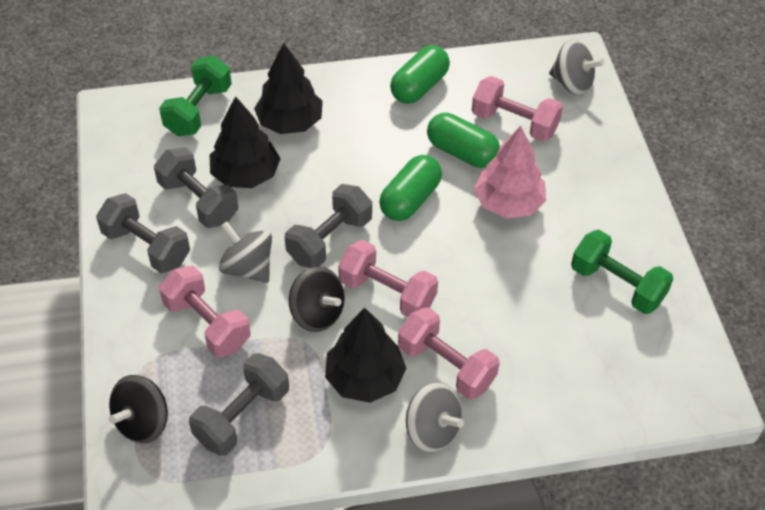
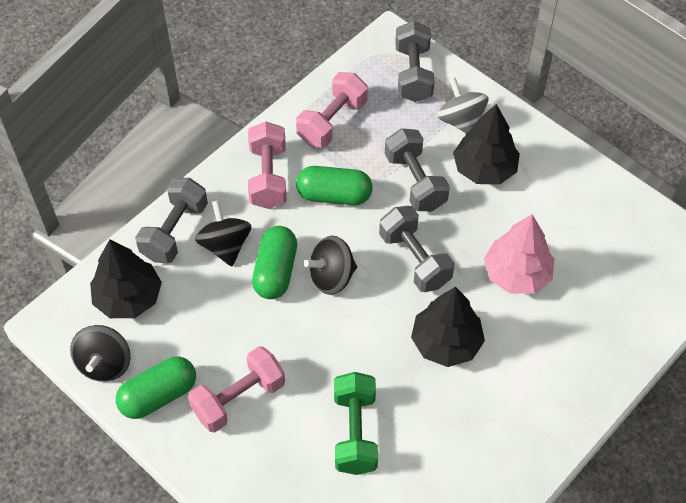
black spinning top: [109,375,168,443] [289,266,345,332] = 2 -> [70,325,130,382] [195,200,251,266] [304,236,357,295] = 3
green dumbbell: [159,56,232,136] [571,230,673,314] = 2 -> [334,372,378,475] = 1
grey spinning top: [219,221,272,283] [406,382,464,453] [549,40,604,95] = 3 -> [437,77,489,133] = 1
pink dumbbell: [159,266,250,358] [338,240,438,317] [398,307,500,400] [472,76,563,142] = 4 -> [188,346,285,433] [248,122,287,209] [296,72,368,148] = 3

